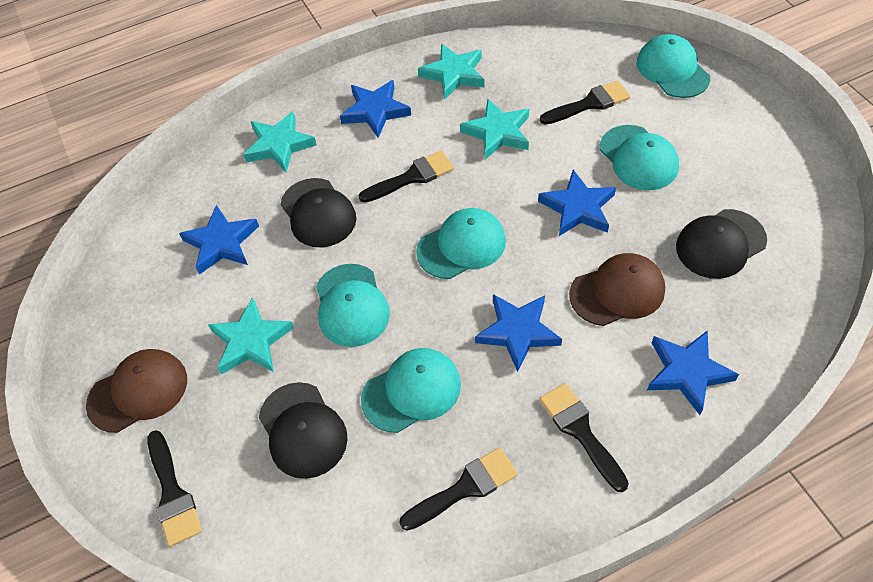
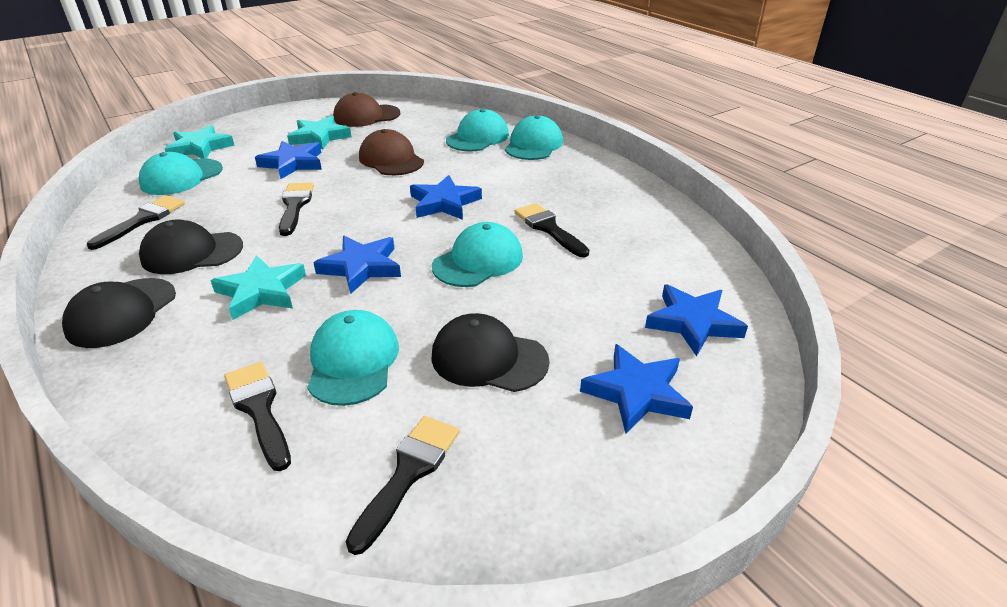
turquoise star: [208,297,294,374] [243,111,317,172] [418,44,485,99] [460,99,529,159] = 4 -> [164,125,235,159] [211,255,306,320] [287,116,352,150] = 3

